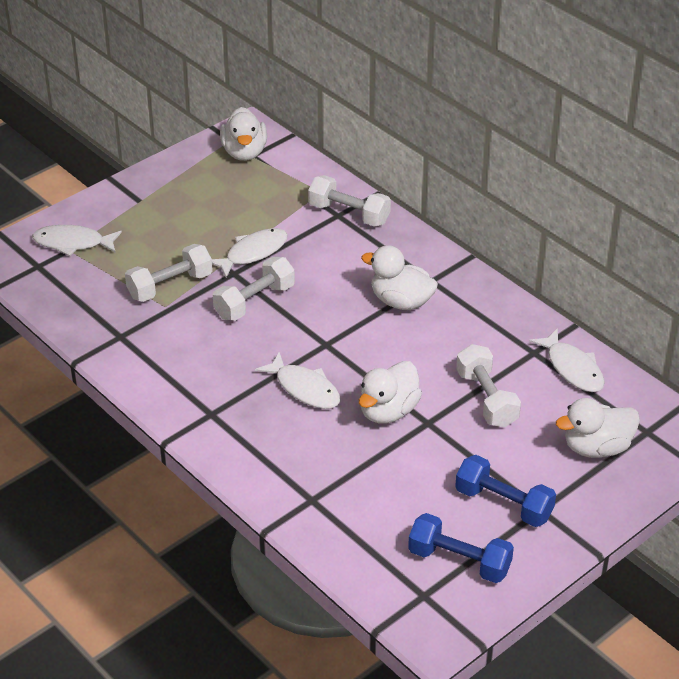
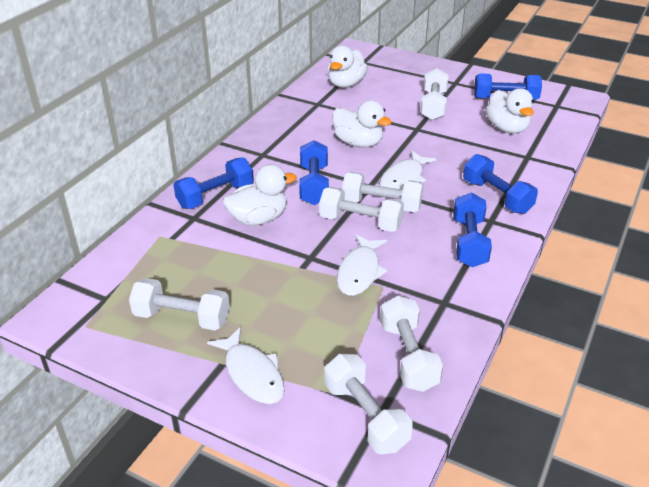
blue dumbbell: [408,513,514,583] [455,455,556,527] = 2 -> [173,157,253,209] [299,140,329,205] [453,192,492,267] [463,154,538,214] [474,73,542,100] = 5
white dumbbell: [125,244,213,302] [213,257,295,321] [308,175,391,227] [456,344,521,427] = 4 -> [129,278,230,330] [319,187,404,232] [325,354,413,454] [342,172,424,212] [380,296,443,392] [420,68,449,120] = 6
white fish: [32,225,122,256] [212,228,288,277] [255,352,340,409] [529,328,605,392] = 4 -> [207,327,285,404] [337,234,387,296] [380,151,436,190] = 3

